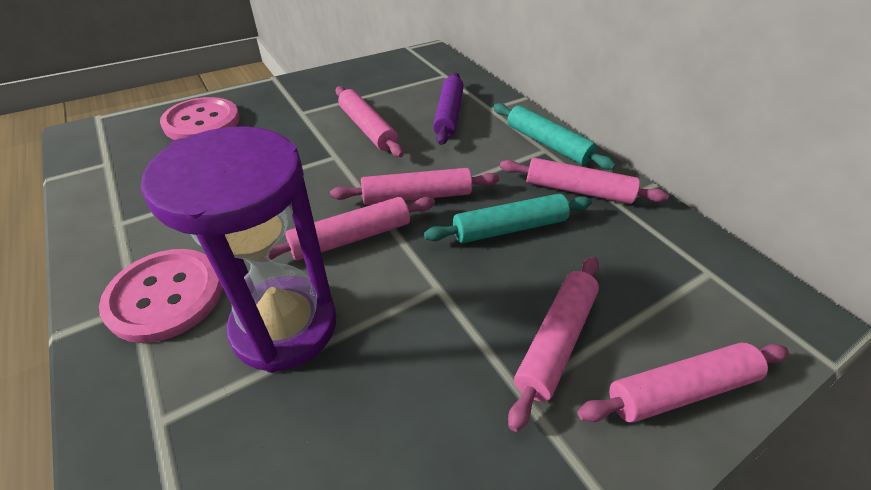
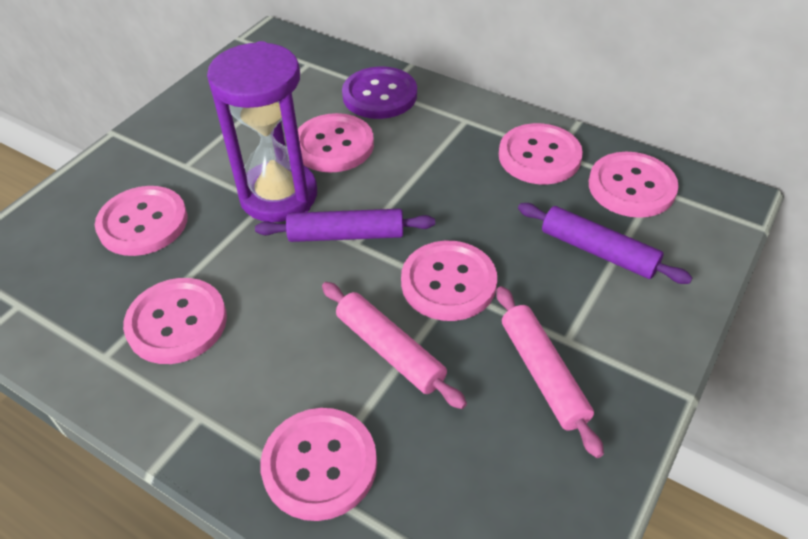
pink button: [99,249,223,343] [160,97,240,140] = 2 -> [95,186,188,256] [123,278,227,364] [260,408,377,521] [298,113,374,173] [401,241,497,321] [499,123,583,184] [589,152,679,218] = 7
pink rolling pin: [269,197,435,261] [330,168,499,205] [336,86,404,157] [500,158,669,204] [508,256,599,432] [578,342,789,423] = 6 -> [322,282,467,409] [496,286,604,458] = 2
purple button: none = 0 -> [342,67,417,119] = 1
purple rolling pin: [433,72,464,145] = 1 -> [255,209,435,242] [518,203,692,284] = 2
turquoise rolling pin: [424,194,592,243] [494,103,616,170] = 2 -> none = 0

